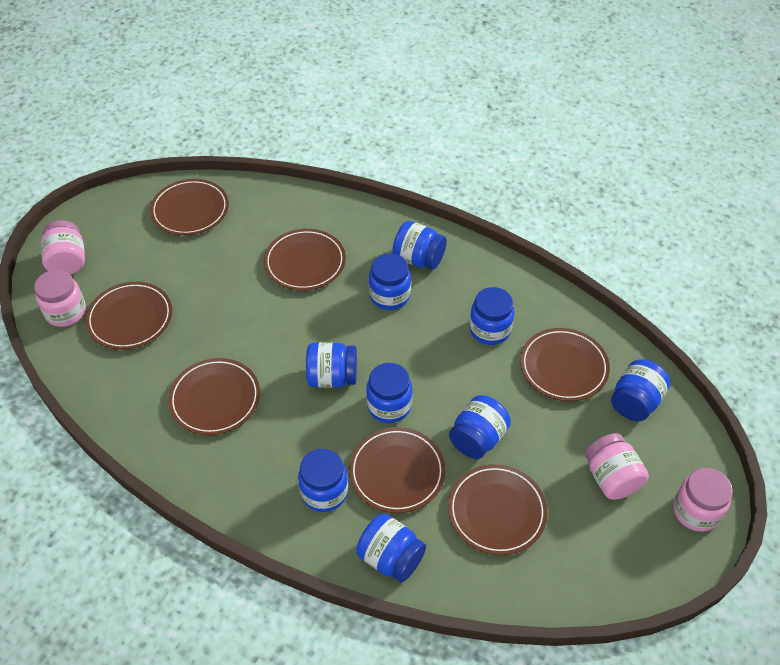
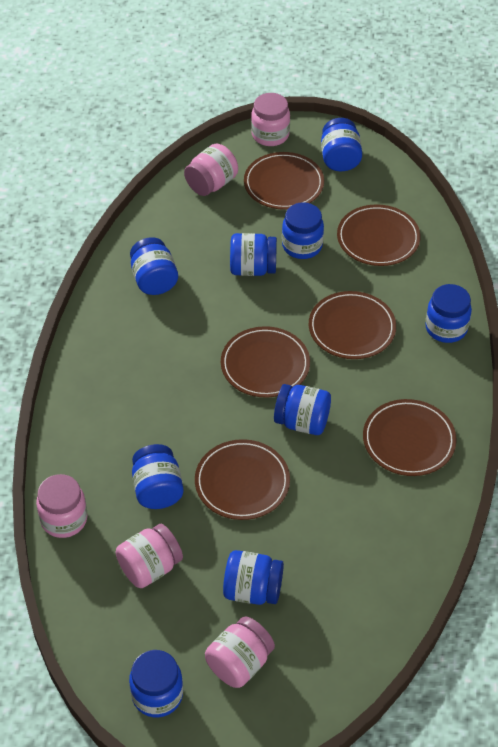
brown plate: [85,282,172,350] [150,179,229,235] [168,358,260,435] [264,229,346,291] [349,427,445,513] [448,464,547,555] [520,328,610,401] = 7 -> [195,439,290,520] [221,326,310,398] [244,152,324,210] [309,291,396,359] [337,204,420,266] [363,399,457,476] = 6
pink jar: [34,270,86,327] [41,220,85,275] [585,433,649,500] [673,468,733,532] = 4 -> [36,474,88,538] [116,524,183,588] [184,144,238,196] [205,616,275,688] [251,93,290,146] = 5

